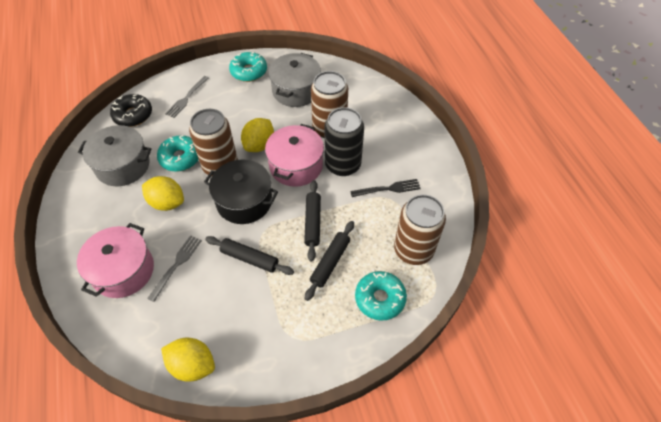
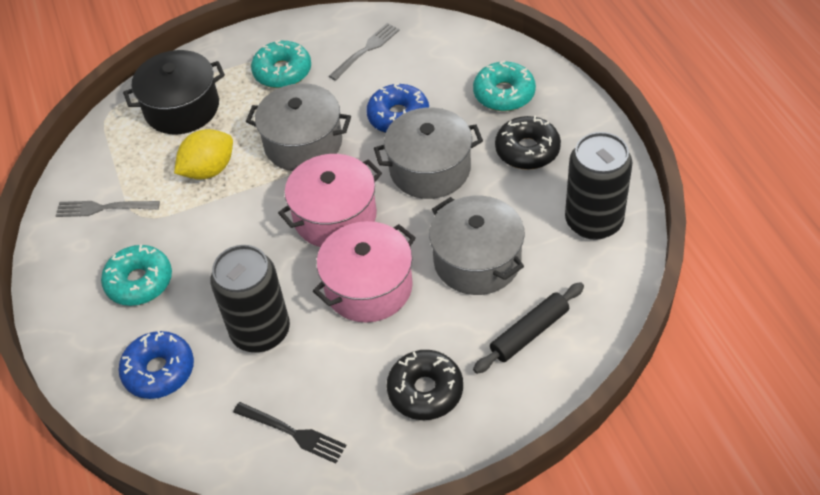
black can: [324,107,364,176] = 1 -> [210,245,290,352] [565,132,632,240] = 2
black donut: [110,94,152,127] = 1 -> [387,350,463,420] [495,115,561,170] = 2
black rolling pin: [205,236,294,275] [304,180,321,262] [305,221,354,301] = 3 -> [473,282,584,374] = 1
blue donut: none = 0 -> [118,331,194,399] [366,83,429,133] = 2
brown can: [189,109,238,175] [311,71,348,138] [394,194,446,265] = 3 -> none = 0
grey pot: [78,125,152,186] [268,53,321,107] = 2 -> [246,83,351,171] [374,107,483,199] [429,195,525,295] = 3
yellow lemon: [142,176,184,211] [161,338,215,381] [241,118,274,152] = 3 -> [174,129,233,180] = 1

